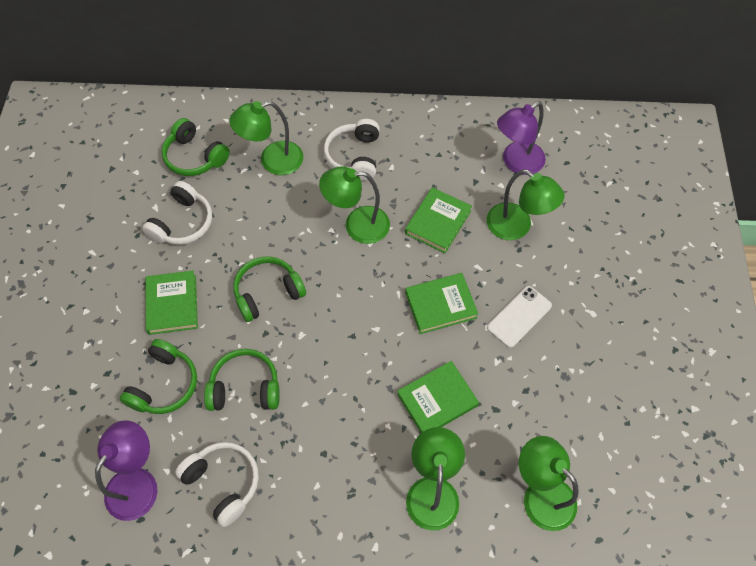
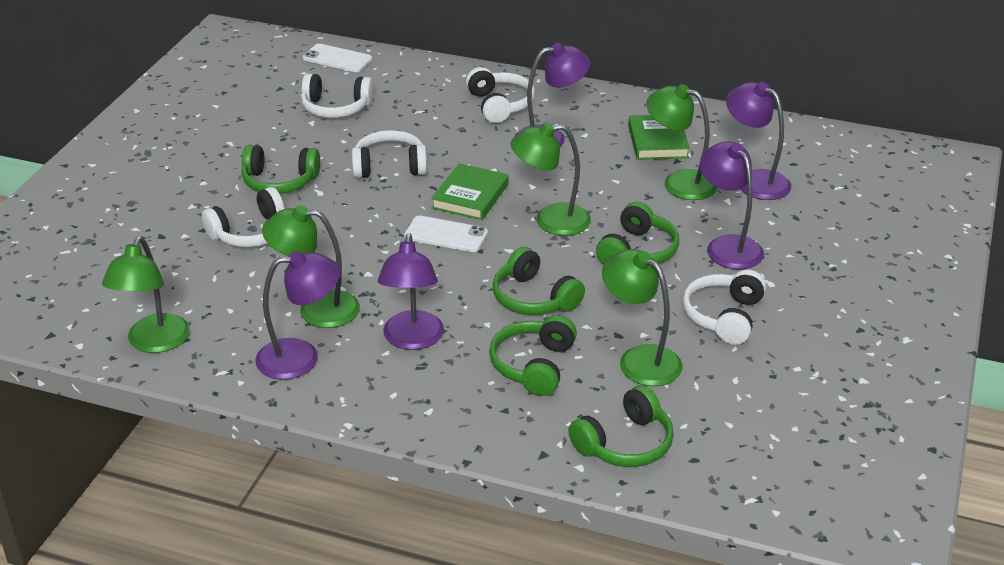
green book: [146,271,198,335] [397,361,479,433] [405,187,472,253] [405,273,479,334] = 4 -> [431,163,508,220] [628,115,690,160] = 2
green headphones: [120,339,197,414] [162,118,230,176] [204,349,280,411] [233,256,306,322] = 4 -> [242,145,320,194] [489,315,577,396] [493,247,585,315] [568,385,674,467] [596,202,679,265] = 5
purple lamp: [95,420,158,521] [497,102,546,175] = 2 -> [255,251,340,380] [378,233,444,350] [515,43,591,147] [700,141,764,269] [726,82,791,200] = 5
white headphones: [142,181,212,245] [175,442,259,527] [324,119,380,180] = 3 -> [202,187,285,247] [301,73,374,118] [352,130,427,178] [466,67,535,123] [683,269,766,345] = 5
white phone: [487,286,552,348] = 1 -> [303,44,372,72] [404,215,488,252] = 2

